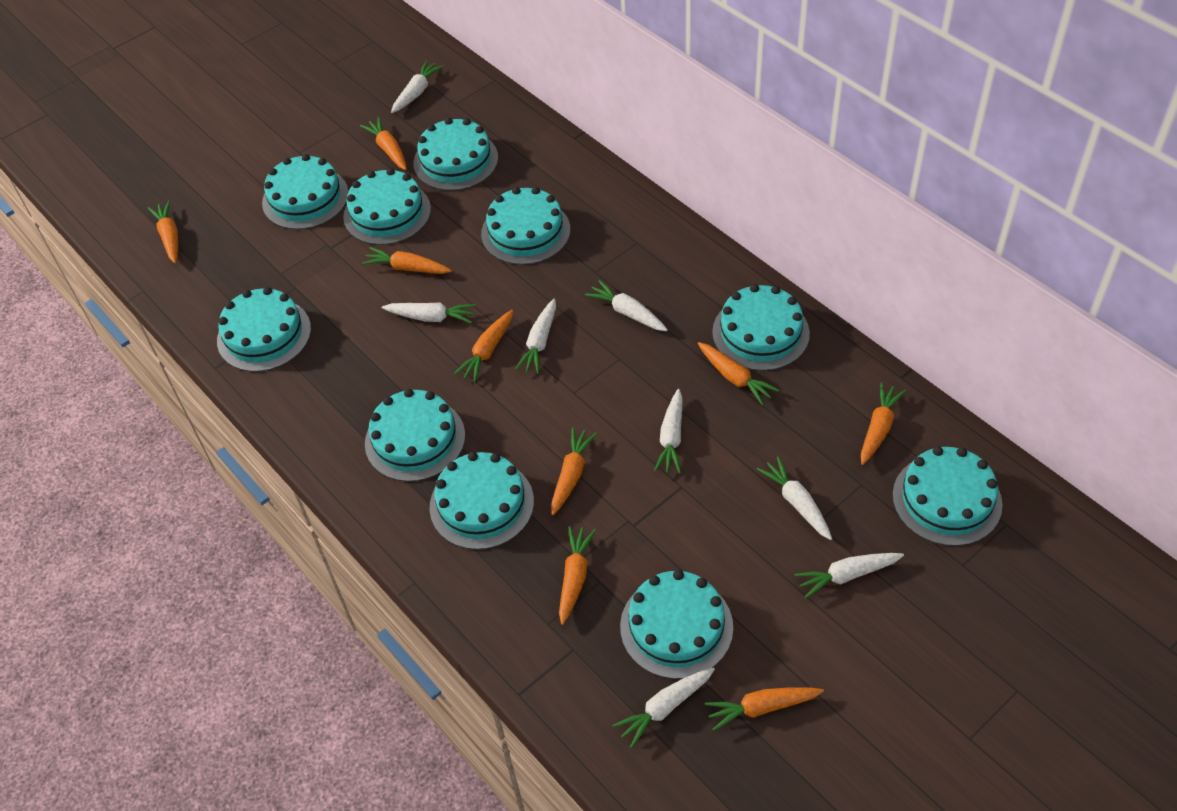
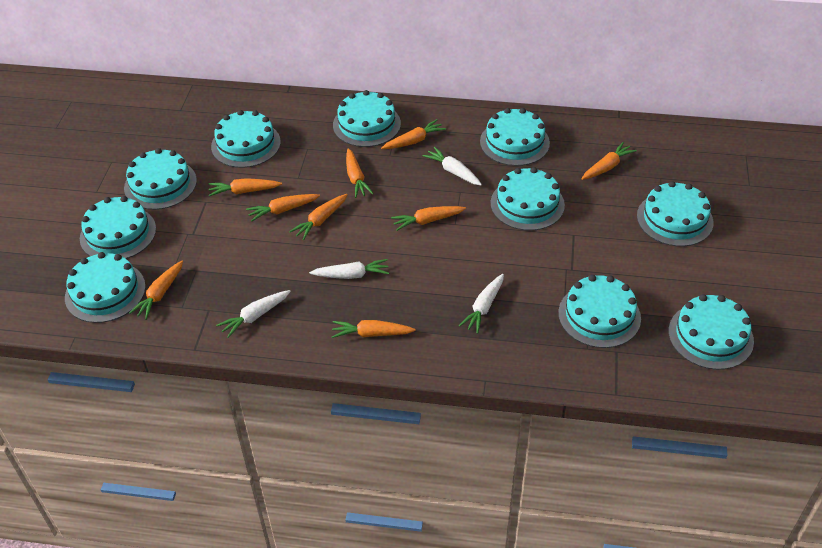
white carrot: [382,302,476,323] [391,61,444,113] [515,299,556,374] [585,280,668,331] [612,667,715,748] [654,389,683,474] [756,457,832,540] [794,553,904,598] = 8 -> [216,290,291,338] [309,259,389,279] [422,147,482,185] [459,274,504,334] = 4

